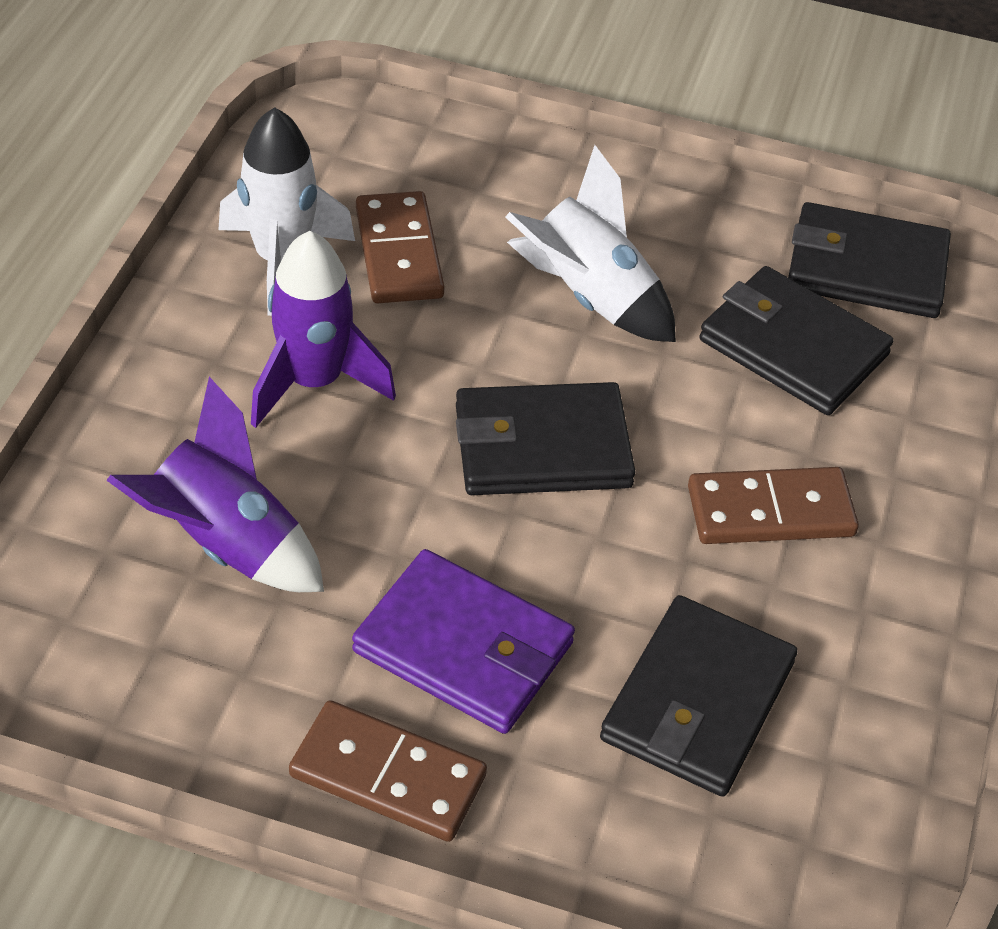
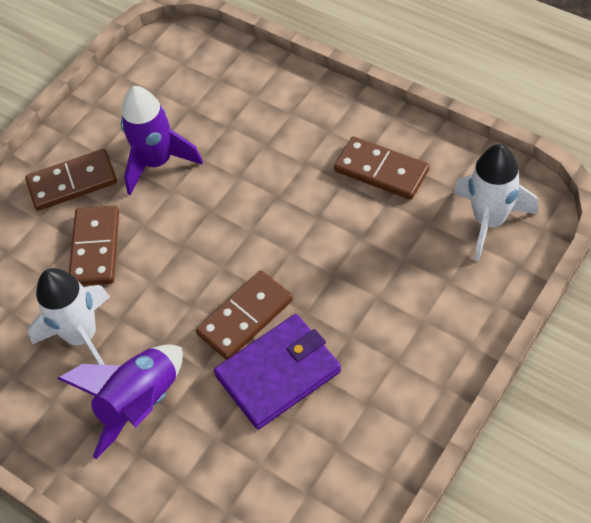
black wallet: [456,382,636,495] [600,595,798,797] [699,266,893,415] [788,202,951,318] = 4 -> none = 0
brown domino: [289,700,487,842] [356,191,445,303] [688,467,859,544] = 3 -> [25,149,117,211] [69,205,119,286] [196,270,293,360] [334,136,429,200] = 4

